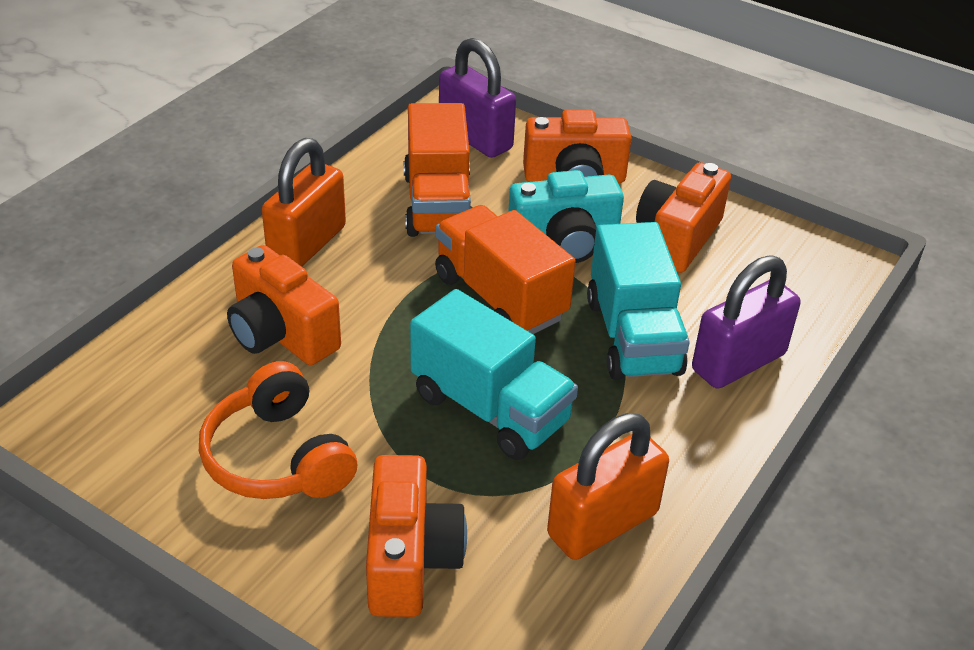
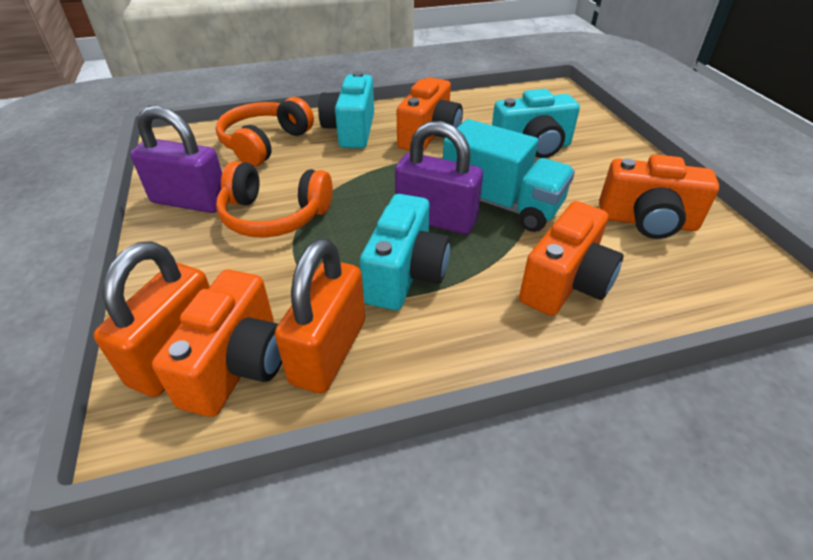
orange headphones: [199,361,357,499] = 1 -> [216,97,314,166] [216,161,333,238] = 2
orange truck: [404,103,473,237] [435,205,576,334] = 2 -> none = 0
turquoise camera: [508,170,624,263] = 1 -> [318,71,374,149] [360,194,451,310] [492,89,580,158] = 3
turquoise truck: [410,289,578,460] [587,222,690,380] = 2 -> [443,119,575,232] = 1

